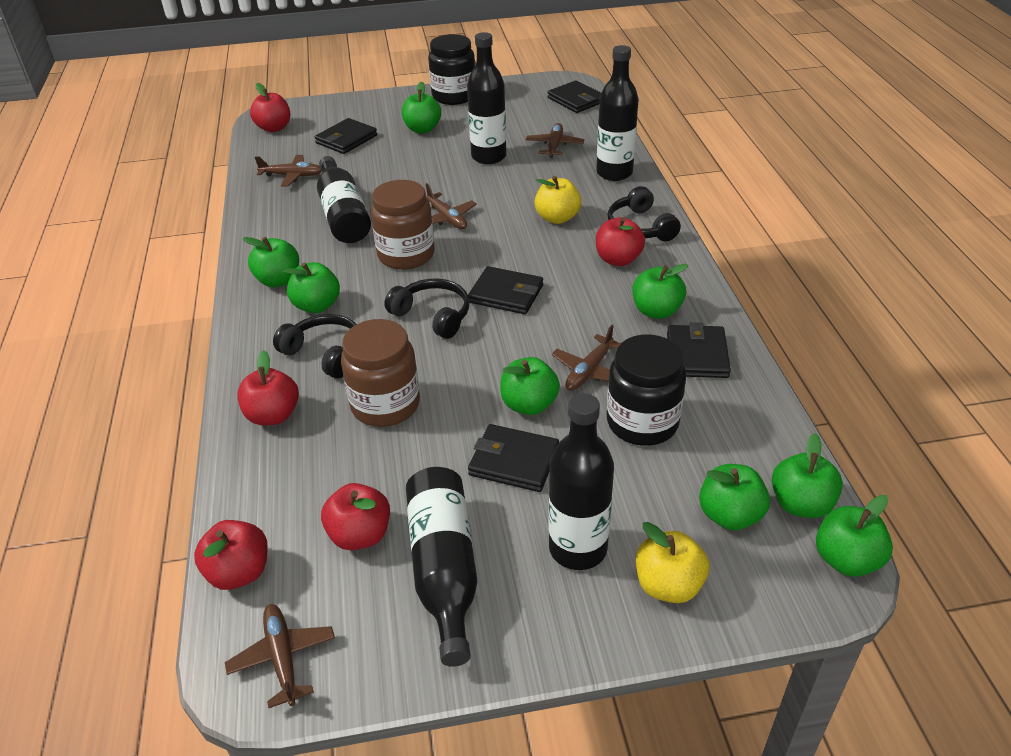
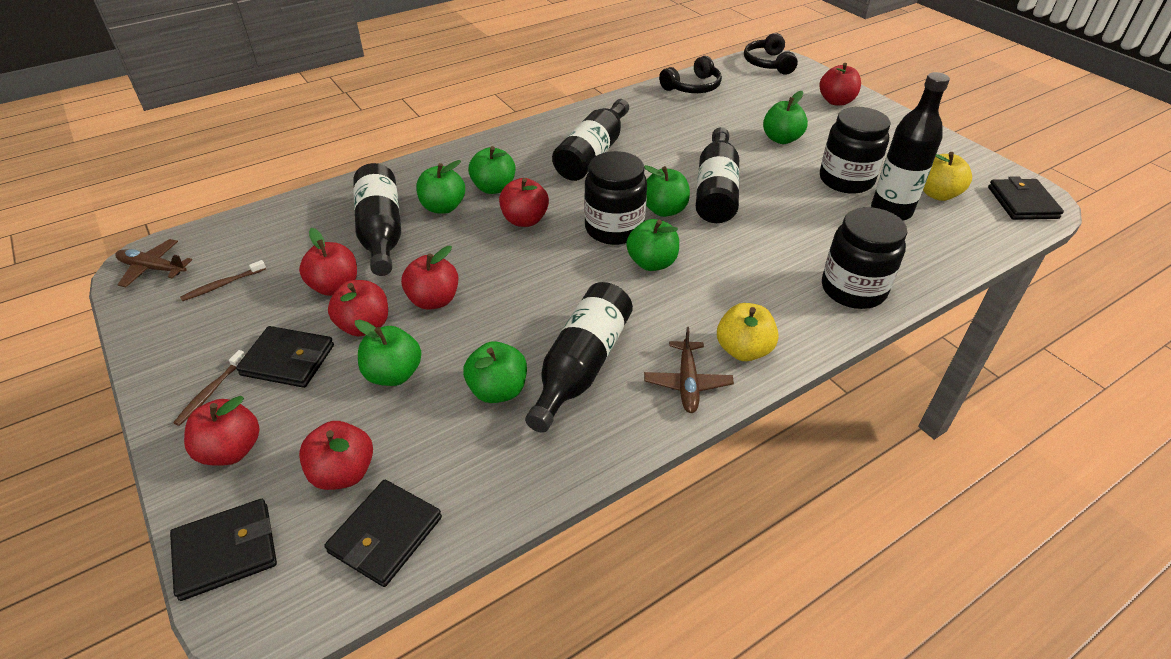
black headphones: [273,314,356,378] [385,278,469,339] [608,186,681,241] = 3 -> [659,56,722,93] [744,33,798,75] = 2
black jar: [428,34,475,105] [607,334,686,446] = 2 -> [584,151,647,245] [820,107,891,194] [822,207,907,309] = 3
black wallet: [315,118,377,154] [468,266,543,314] [468,424,559,492] [548,80,601,113] [667,322,731,378] = 5 -> [170,499,277,601] [236,326,334,388] [324,480,442,587] [988,176,1064,220] = 4
brown jar: [341,319,420,427] [371,180,435,270] = 2 -> none = 0
brown plane: [225,604,335,708] [255,155,322,186] [426,183,477,229] [526,123,584,158] [552,325,621,391] = 5 -> [115,239,192,287] [644,327,734,413] = 2
brown toothbrush: none = 0 -> [173,350,245,426] [180,260,266,301] = 2
green apple: [242,237,299,287] [283,262,340,313] [402,81,441,133] [500,357,560,415] [633,264,689,319] [699,464,770,530] [772,433,843,518] [816,495,893,577] = 8 -> [355,320,421,386] [416,160,465,214] [463,341,527,403] [468,146,516,194] [626,219,679,271] [644,165,690,217] [763,91,808,144] = 7
red apple: [194,520,268,590] [237,350,299,426] [250,83,290,132] [321,483,390,550] [596,217,645,266] = 5 -> [184,396,260,466] [299,228,357,296] [299,421,373,490] [328,280,388,336] [401,246,458,310] [499,178,549,227] [820,63,861,106] = 7

